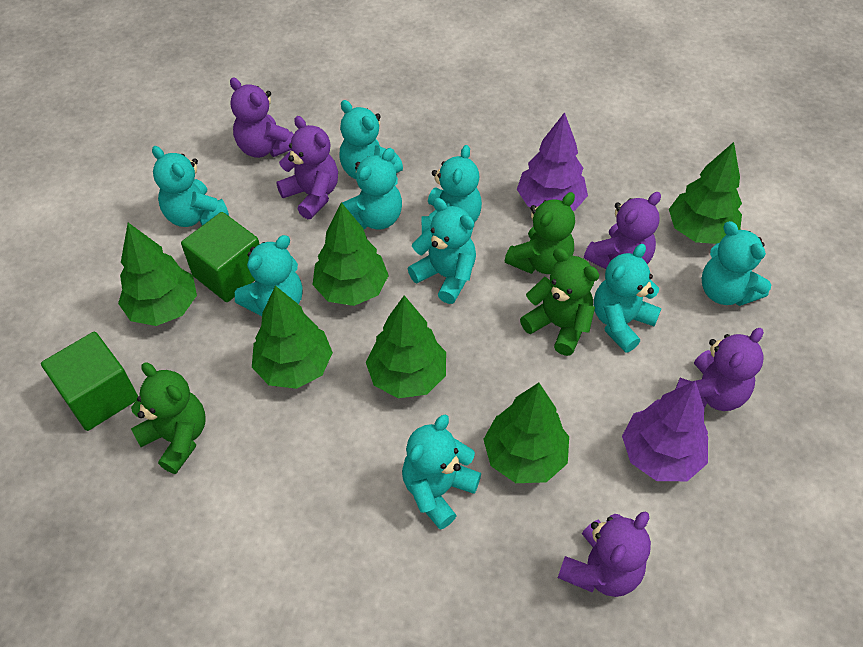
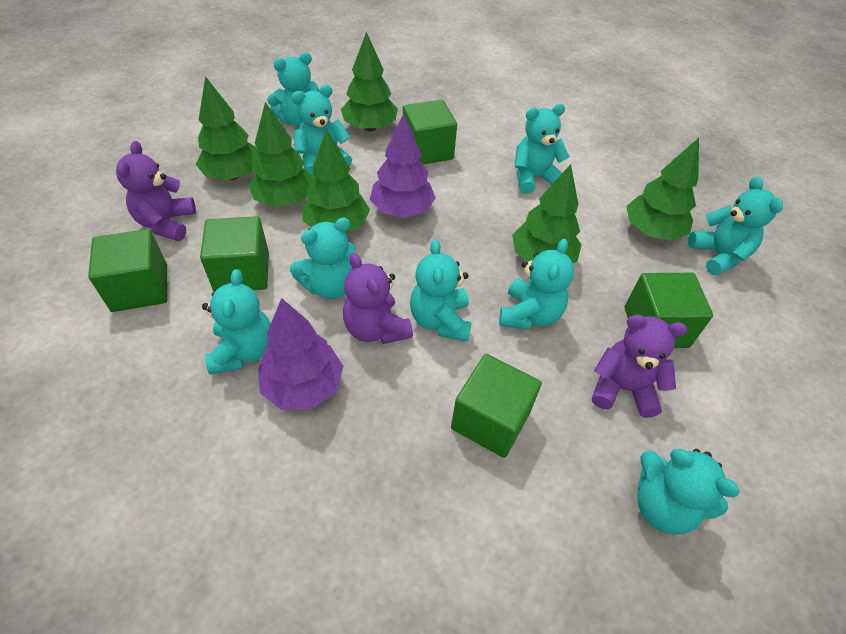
green cube: [41,332,138,431] [181,212,259,302] = 2 -> [88,229,167,312] [200,216,269,292] [403,100,457,165] [451,354,542,458] [625,273,713,348] = 5
green teddy bear: [131,362,206,474] [505,192,575,274] [520,248,599,356] = 3 -> none = 0
purple teddy bear: [230,77,294,158] [276,116,338,219] [558,511,651,597] [584,192,661,269] [676,328,764,411] = 5 -> [116,141,196,241] [343,253,413,344] [592,314,687,418] = 3

